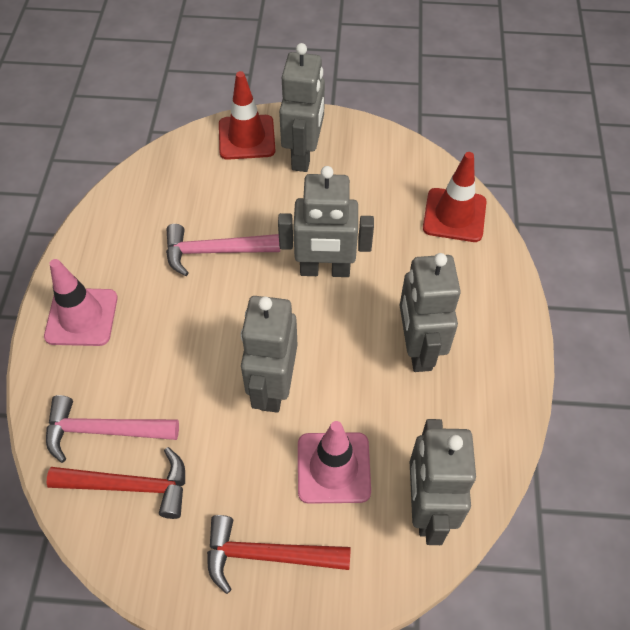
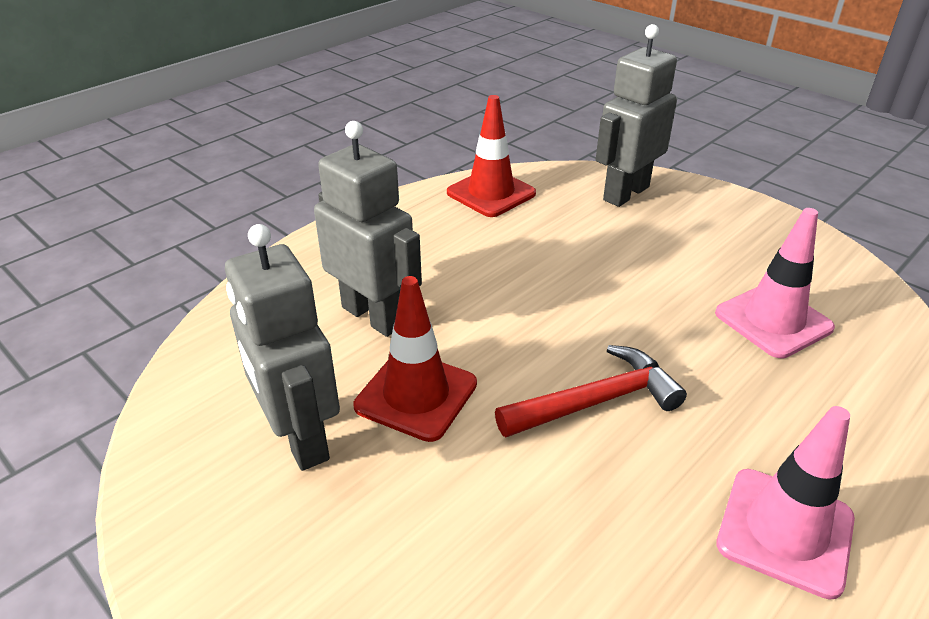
grey robot: [241,296,297,413] [278,166,374,277] [279,43,325,172] [400,253,461,372] [410,419,476,545] = 5 -> [225,224,340,471] [314,121,422,337] [596,24,677,207] = 3
pink hammer: [46,395,179,463] [166,224,280,276] = 2 -> none = 0
red hammer: [47,447,185,519] [207,515,351,594] = 2 -> [495,345,687,437] = 1

